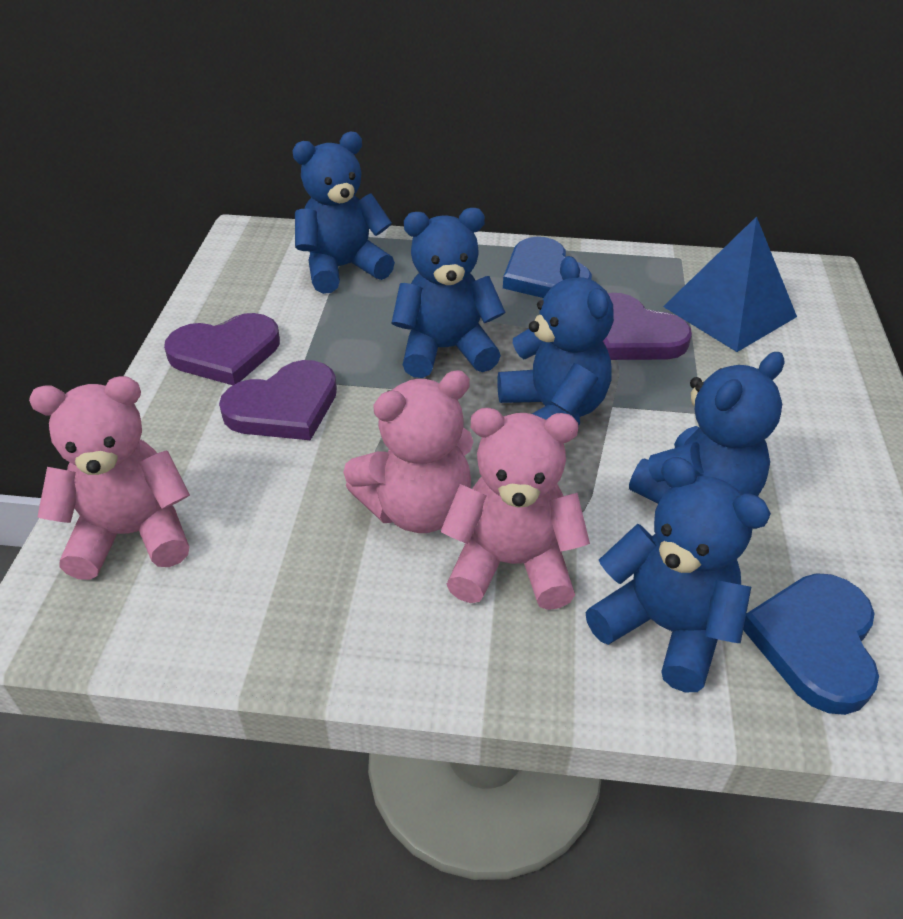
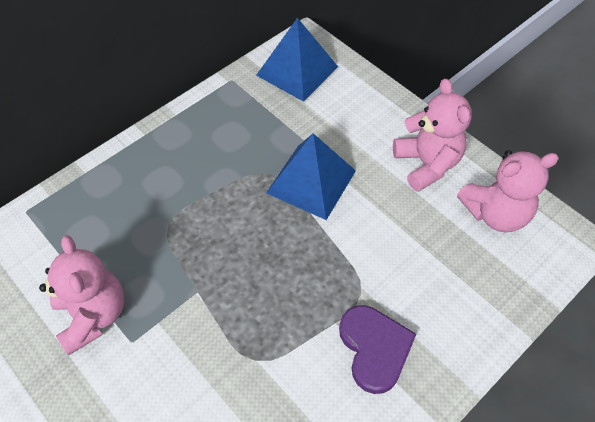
blue heart: [503,237,592,298] [743,573,879,715] = 2 -> none = 0
blue pyramid: [663,216,797,352] = 1 -> [256,18,338,102] [266,133,356,220] = 2
blue teddy bear: [292,132,395,294] [391,208,505,378] [497,256,614,426] [586,457,771,692] [629,352,785,504] = 5 -> none = 0
purple heart: [164,313,280,385] [219,360,337,441] [602,293,692,360] = 3 -> [339,305,416,394] = 1

